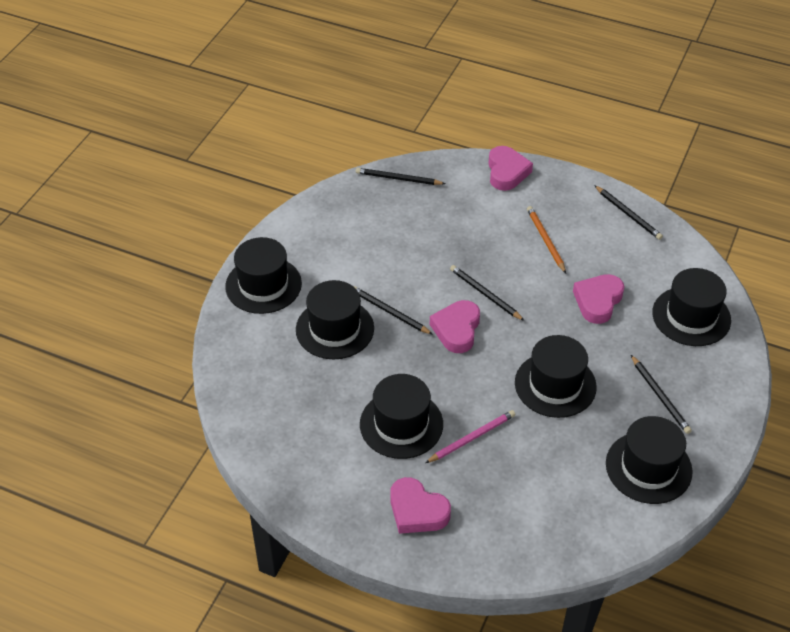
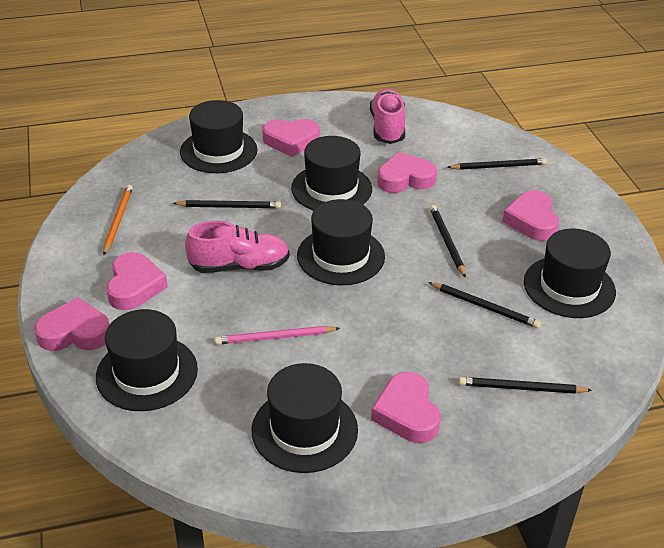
pink heart: [390,477,451,534] [430,300,480,353] [488,146,533,191] [573,274,625,324] = 4 -> [34,297,109,351] [106,252,168,310] [262,119,320,157] [371,372,441,443] [377,152,437,193] [502,190,559,241] = 6
pink shoe: none = 0 -> [185,221,290,273] [370,89,406,144] = 2

